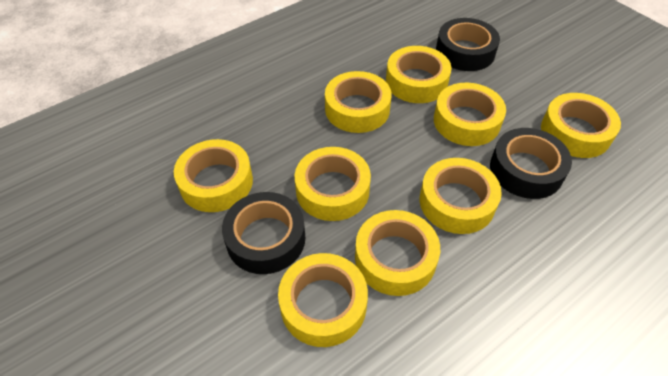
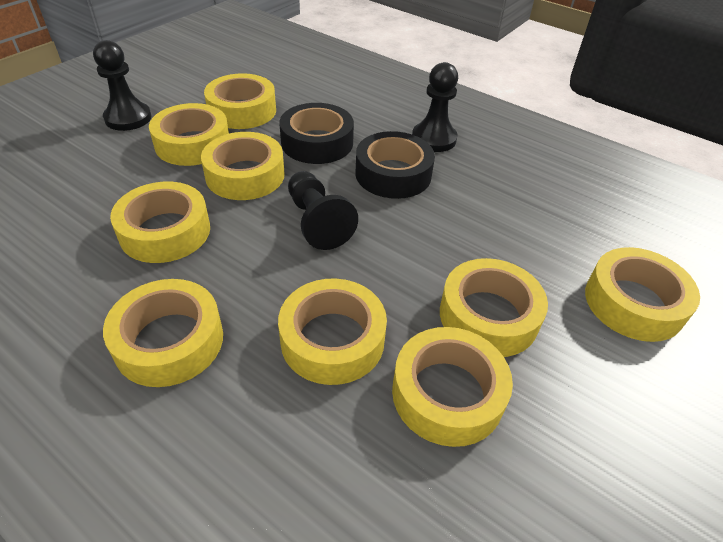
black pawn: none = 0 -> [93,40,151,131] [288,171,358,250] [412,62,458,152] = 3
black tape: [222,192,305,274] [436,18,500,71] [490,128,572,199] = 3 -> [279,103,354,164] [355,131,435,199] = 2

